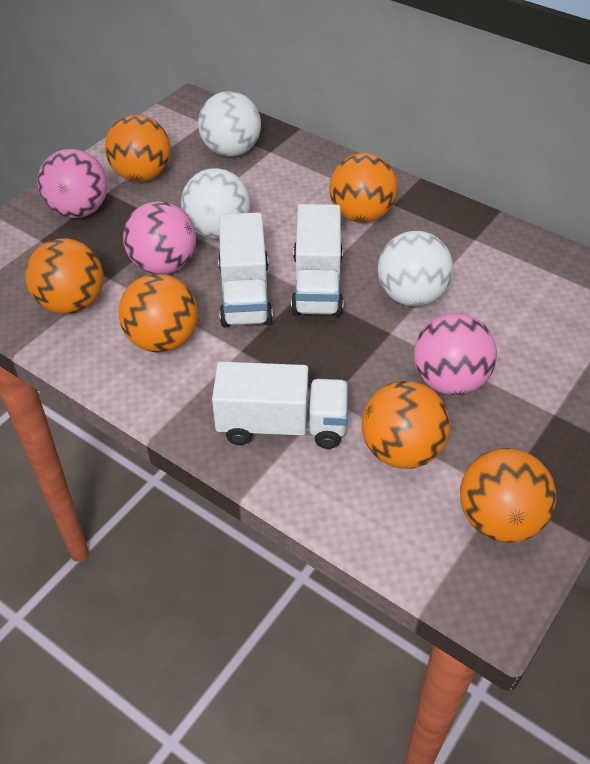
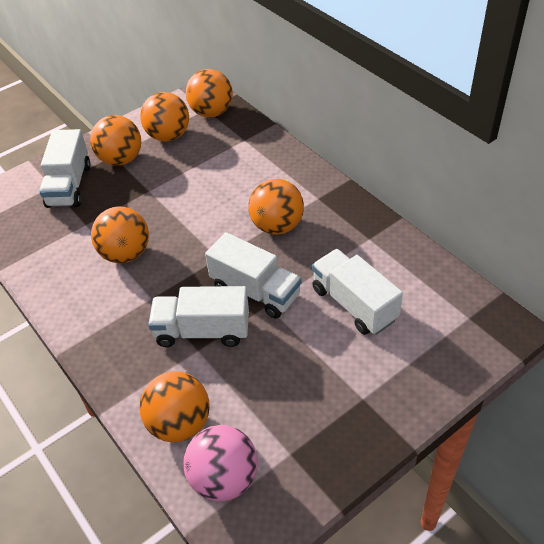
pink ball: [38,149,108,218] [123,201,196,274] [414,313,497,395] = 3 -> [183,425,258,501] = 1
white ball: [181,168,251,239] [198,91,261,157] [378,231,453,306] = 3 -> none = 0
white truck: [212,362,348,449] [218,212,273,327] [291,204,343,316] = 3 -> [39,129,91,208] [148,286,249,347] [205,232,302,319] [312,249,403,335] = 4

